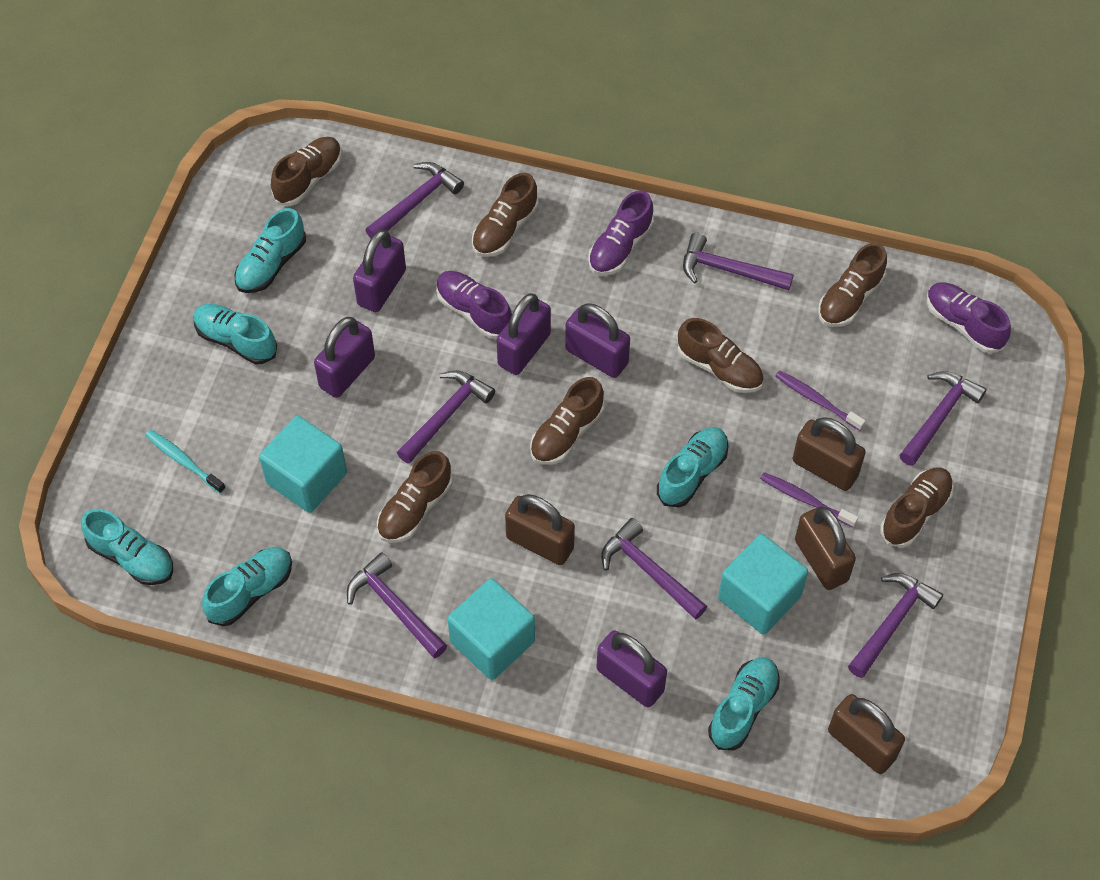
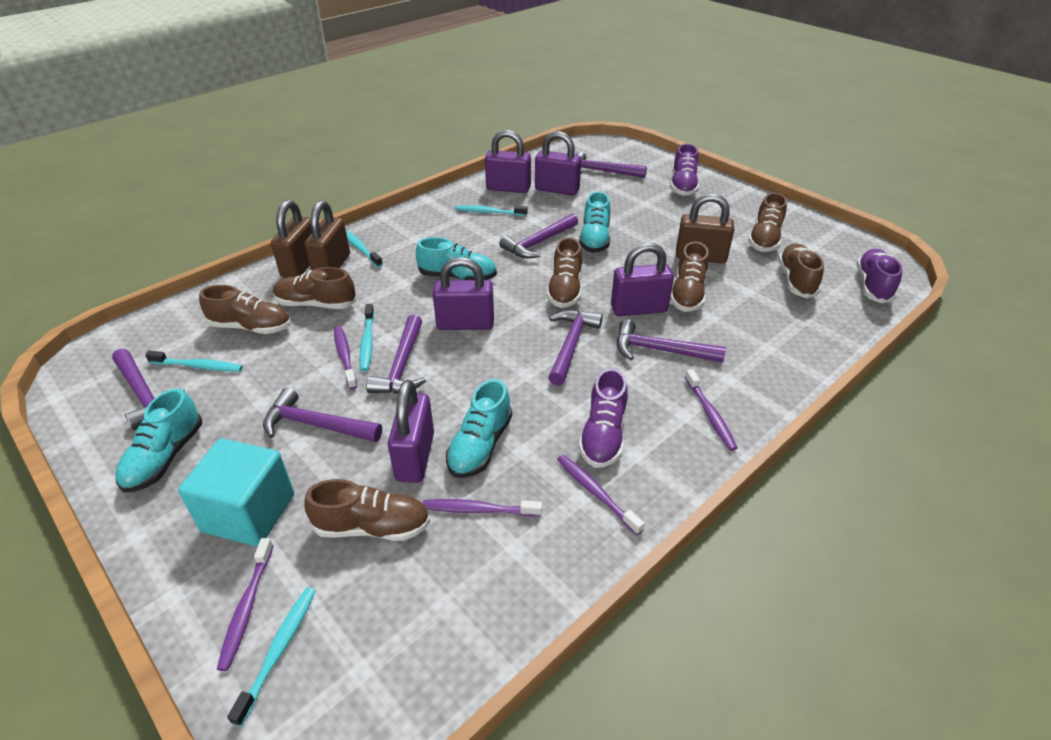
brown padlock: [505,494,575,565] [793,417,866,491] [795,506,856,590] [828,694,905,774] = 4 -> [271,200,312,278] [305,200,350,271] [676,193,734,263] = 3
purple toothbrush: [760,472,858,528] [775,370,866,431] = 2 -> [217,538,273,671] [334,326,357,389] [422,499,542,517] [557,455,645,535] [685,369,738,451] = 5
turquoise cube: [259,415,347,513] [447,578,535,680] [718,534,808,635] = 3 -> [178,438,294,546] = 1
turquoise shoe: [81,509,173,585] [193,304,277,364] [202,547,292,626] [234,208,306,293] [657,427,729,508] [708,657,780,750] = 6 -> [115,388,202,492] [416,237,497,280] [446,379,512,478] [579,191,611,253] = 4
turquoise toothbrush: [145,430,226,494] = 1 -> [145,351,243,372] [227,587,316,726] [346,230,383,267] [359,304,374,371] [455,205,528,216] = 5

